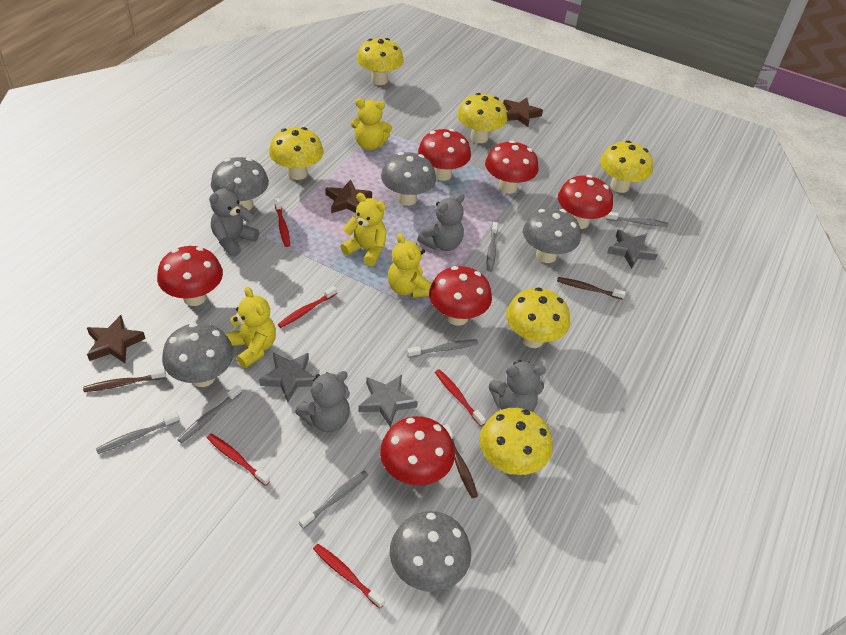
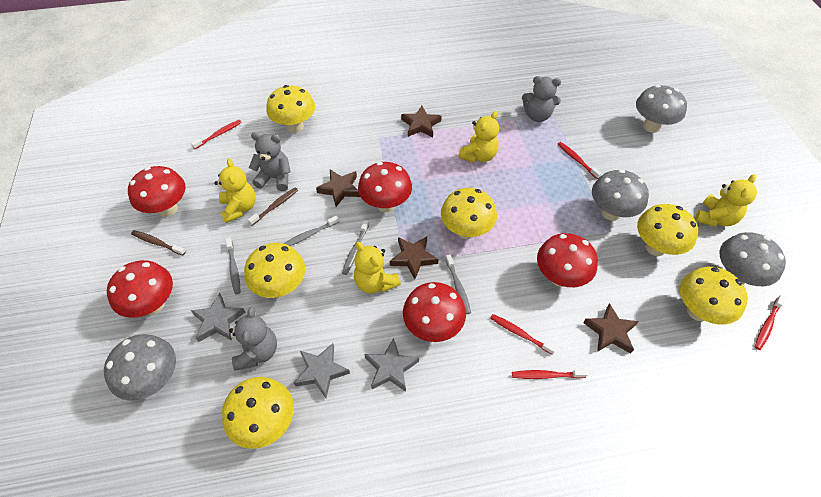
brown star: [87,315,146,363] [325,179,372,213] [503,97,543,127] = 3 -> [316,170,360,207] [390,236,439,279] [401,106,442,137] [583,303,639,354] = 4
brown toothbrush: [83,368,166,392] [443,424,478,498] [557,277,626,300] = 3 -> [131,230,186,256] [248,187,298,226] = 2
grey mushroom: [162,323,234,387] [211,157,269,210] [381,152,436,206] [390,511,471,592] [523,208,581,263] = 5 -> [104,334,176,401] [592,169,649,221] [636,85,687,133] [719,232,786,286] = 4
grey teddy bear: [209,182,259,257] [295,371,350,432] [417,194,465,251] [489,360,546,412] = 4 -> [229,307,277,371] [249,132,291,191] [522,76,561,122] = 3
grey toothbrush: [96,412,180,454] [177,385,242,443] [299,471,368,529] [407,339,478,358] [487,222,498,272] [606,212,668,227] = 6 -> [225,237,240,294] [283,215,339,246] [342,220,369,275] [446,255,471,314] = 4
red mushroom: [157,246,223,306] [380,416,455,485] [418,129,471,181] [429,266,492,326] [485,140,538,194] [558,175,613,229] = 6 -> [107,260,173,318] [128,166,185,217] [358,162,412,212] [403,282,466,342] [537,233,598,287] = 5

